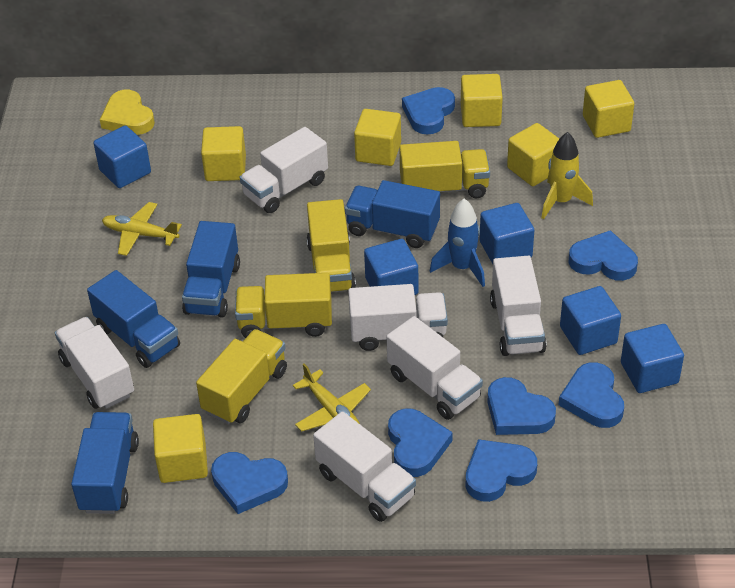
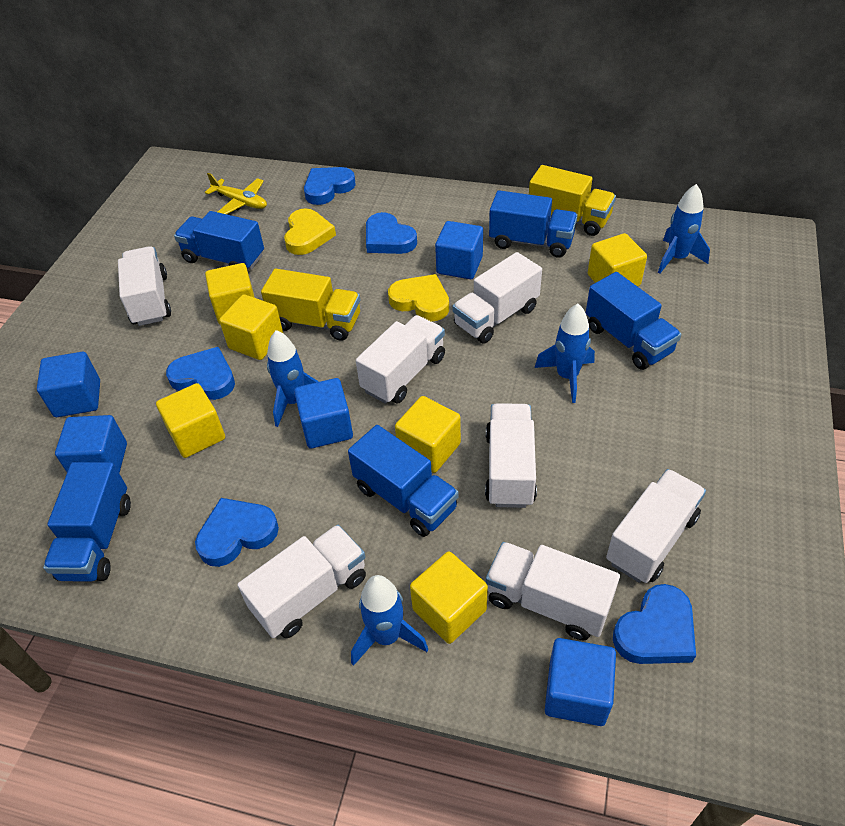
blue heart: [211,452,288,514] [388,408,453,477] [402,87,455,135] [465,439,537,502] [487,377,556,435] [559,362,624,428] [569,230,638,281] = 7 -> [166,347,235,400] [195,498,279,567] [304,167,356,205] [366,212,417,254] [613,584,696,664] = 5
blue rocket: [430,199,485,287] = 1 -> [267,330,319,427] [351,575,428,666] [534,304,595,403] [658,184,710,274] = 4
blue truck: [71,412,139,514] [87,270,180,368] [182,221,240,318] [345,180,440,248] = 4 -> [43,462,131,582] [174,211,264,270] [348,425,459,537] [489,190,578,257] [586,272,681,370] = 5
white truck: [55,317,134,409] [240,127,328,213] [313,411,416,522] [348,284,448,351] [386,316,483,420] [490,256,547,356] = 6 -> [118,246,171,326] [237,525,366,638] [356,315,445,404] [452,252,542,343] [485,403,537,508] [486,542,620,640] [606,469,706,583] = 7
yellow heart: [100,90,155,135] = 1 -> [284,208,336,255] [388,274,449,321] = 2
yellow plane: [102,202,182,256] [293,363,371,432] = 2 -> [205,173,267,214] = 1
yellow rocket: [541,132,593,219] = 1 -> none = 0
yellow truck: [196,329,287,424] [235,273,332,338] [307,199,356,292] [400,141,490,198] = 4 -> [261,269,360,341] [529,165,616,236] = 2

